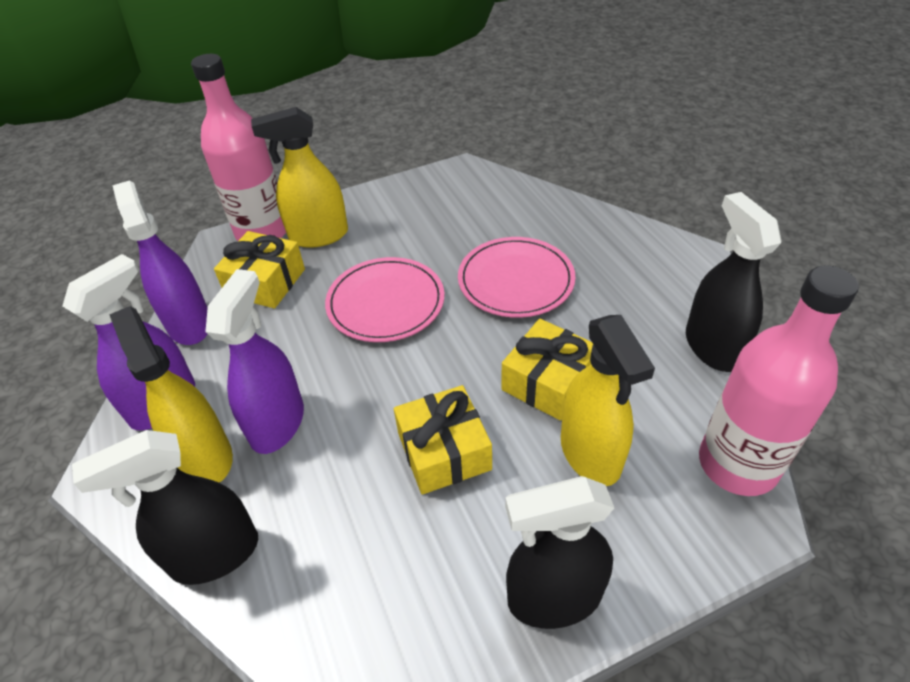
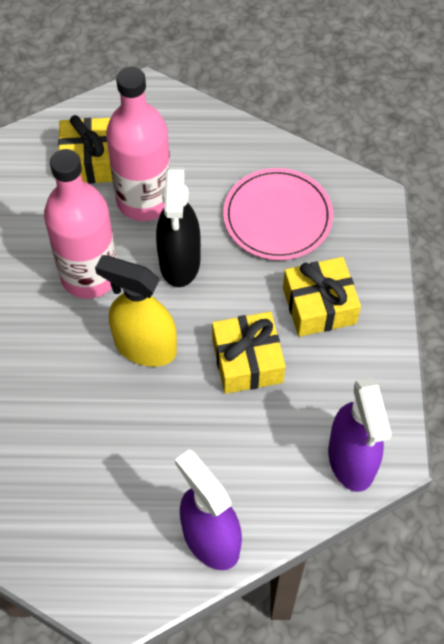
black spray bottle: [72,430,258,585] [505,476,614,629] [686,192,781,372] = 3 -> [156,167,201,287] = 1
pink plate: [325,257,445,342] [458,237,575,318] = 2 -> [223,168,333,260] = 1
purple spray bottle: [62,254,195,430] [112,180,208,345] [205,269,304,454] = 3 -> [175,450,242,570] [328,378,392,492] = 2
yellow spray bottle: [109,306,233,482] [251,107,348,248] [561,315,655,486] = 3 -> [95,255,177,367] = 1

